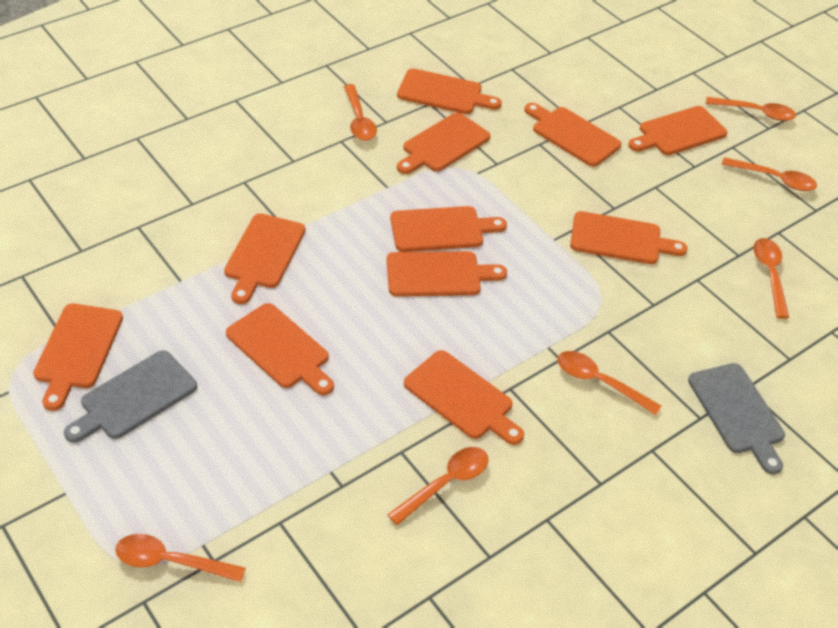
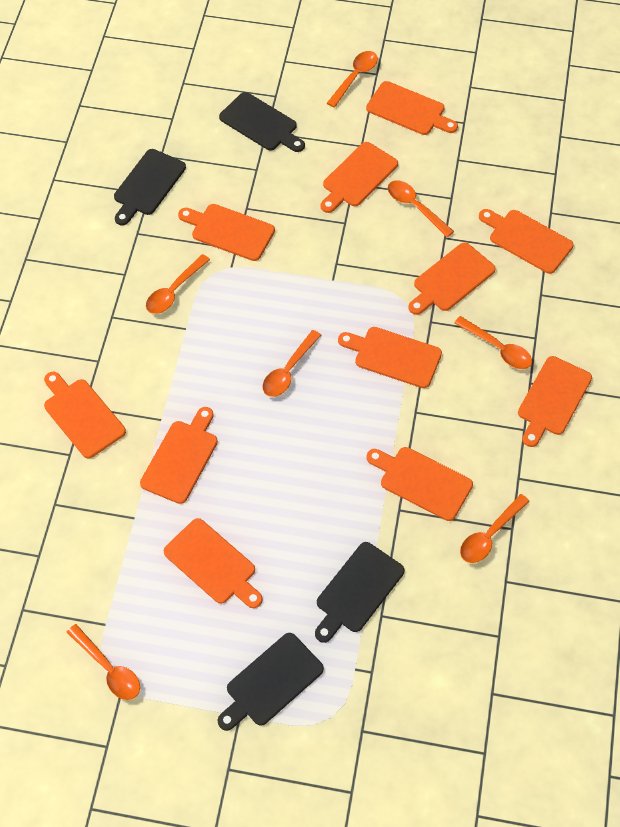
black cutting board: none = 0 -> [114,149,186,226] [218,633,324,731] [219,92,305,152] [315,542,404,643] = 4
grey cutting board: [64,350,197,443] [688,363,785,475] = 2 -> none = 0

